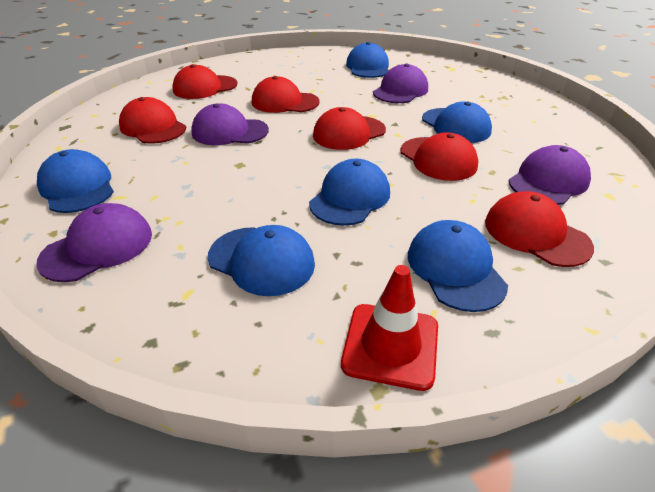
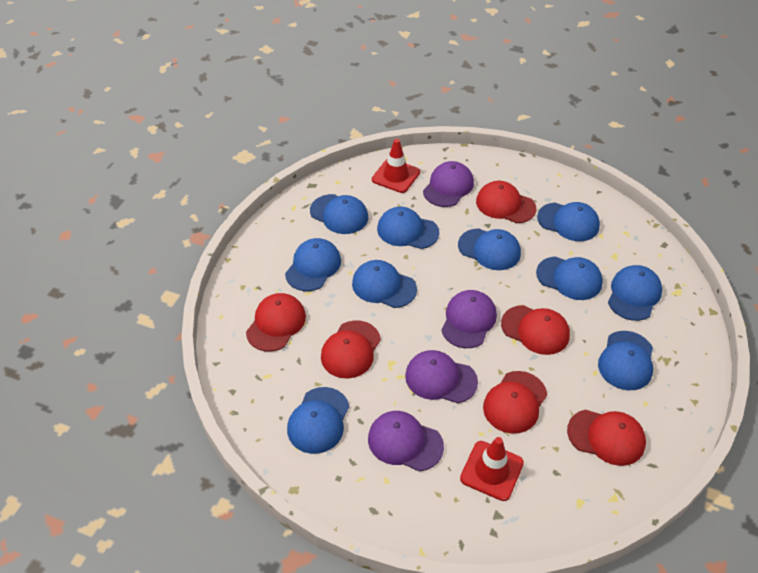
blue cap: [37,149,114,213] [208,225,315,296] [309,159,390,226] [346,42,389,78] [408,220,508,312] [422,101,492,143] = 6 -> [285,238,341,291] [287,387,349,454] [310,194,368,234] [352,260,417,308] [377,207,439,249] [458,228,521,270] [536,256,603,300] [537,202,600,241] [598,331,653,390] [608,265,662,321] = 10
red traffic cone: [341,265,438,391] = 1 -> [372,139,420,193] [460,437,524,501] = 2

